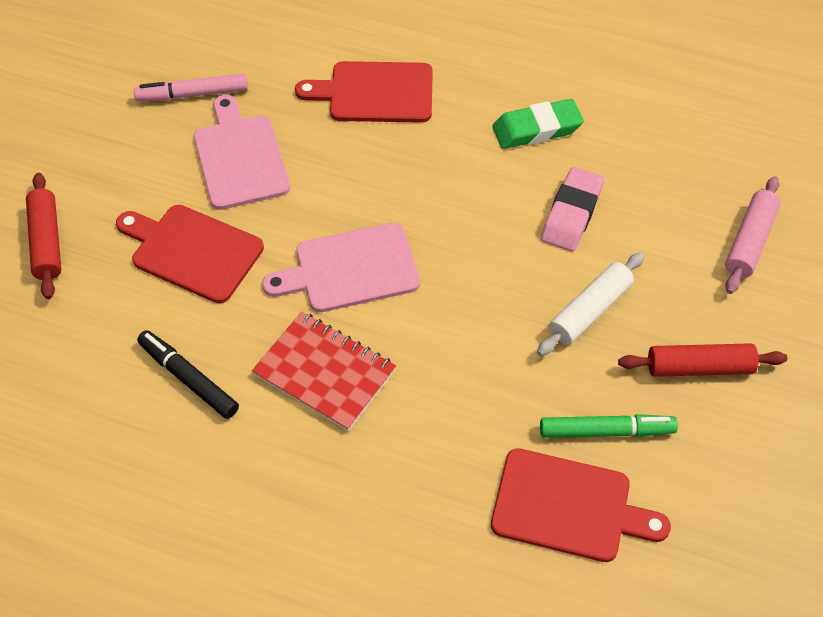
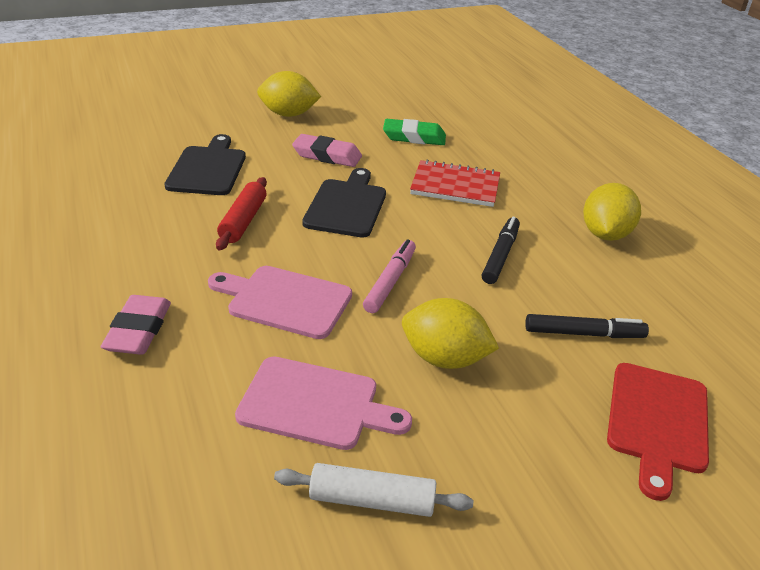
black cutting board: none = 0 -> [164,134,246,195] [302,168,386,237] = 2
black marker: [137,330,239,419] = 1 -> [482,216,520,284] [525,314,649,338] = 2
green marker: [540,414,678,438] = 1 -> none = 0
pink eraser: [541,167,604,251] = 1 -> [101,295,171,355] [292,134,362,167] = 2
pink rolling pin: [725,176,781,294] = 1 -> none = 0
red cutting board: [116,205,264,303] [295,61,433,123] [491,448,671,562] = 3 -> [607,363,709,501] = 1
red rolling pin: [26,173,61,299] [618,343,788,377] = 2 -> [216,177,267,250] = 1
yellow lemon: none = 0 -> [257,71,321,117] [402,298,499,369] [583,183,641,241] = 3

